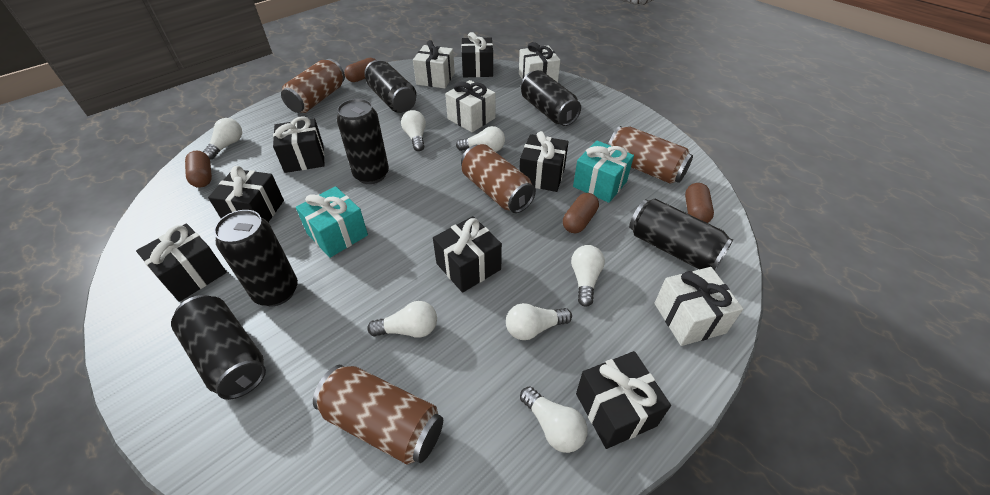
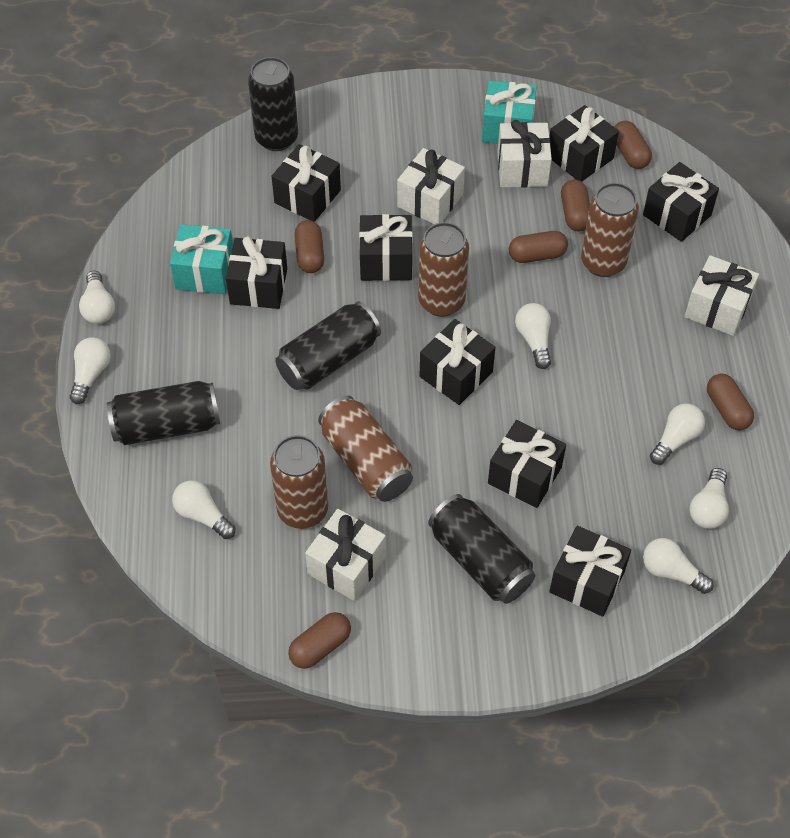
black can: [171,295,266,400] [214,210,298,306] [337,99,389,184] [365,60,416,113] [521,70,581,126] [629,199,733,271] = 6 -> [107,381,220,445] [248,57,298,151] [275,301,381,390] [428,494,536,604] = 4
black gift: [136,223,227,302] [208,166,284,222] [273,116,325,173] [433,216,502,293] [461,32,493,77] [519,131,568,192] [576,351,671,449] = 7 -> [226,236,287,309] [272,144,341,222] [359,214,413,281] [420,319,495,405] [488,420,566,508] [549,105,619,182] [549,526,631,617] [643,162,719,242] = 8
brown capsule: [185,150,212,188] [344,58,376,82] [563,193,599,233] [685,183,714,223] = 4 -> [288,612,351,669] [295,220,324,273] [509,231,568,263] [561,180,590,231] [614,121,652,169] [707,374,754,430] = 6

